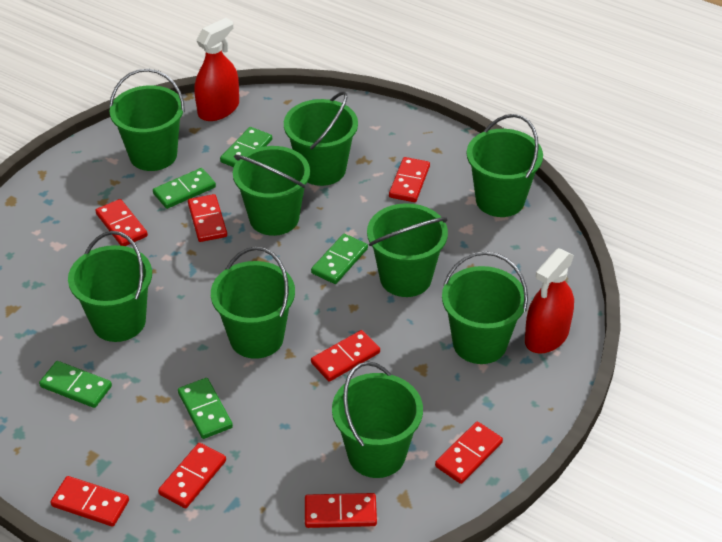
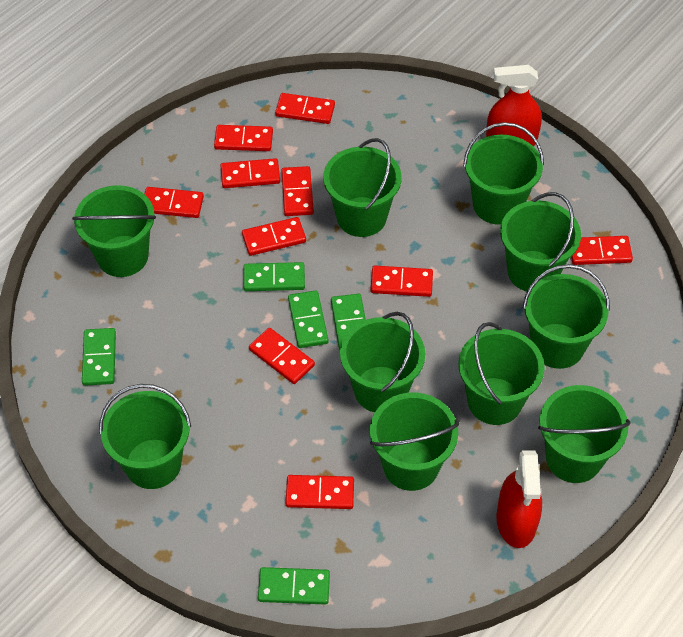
green bucket: [68,231,152,342] [109,69,185,171] [211,247,295,359] [233,146,310,236] [284,91,358,186] [332,362,423,478] [367,203,448,297] [442,251,528,364] [467,114,543,217] = 9 -> [72,185,156,277] [99,384,191,489] [323,138,402,237] [340,312,425,412] [370,393,459,491] [458,322,545,425] [463,122,544,225] [500,192,581,292] [523,264,610,369] [538,385,631,483] = 10
red domino: [50,476,129,527] [95,199,148,246] [158,443,226,508] [188,194,227,242] [305,493,377,528] [311,330,380,382] [389,157,430,202] [435,421,503,484] = 8 -> [145,187,204,218] [214,125,273,151] [220,158,280,188] [242,217,306,256] [249,328,315,384] [275,93,335,124] [281,166,314,216] [286,475,354,509] [371,266,433,297] [571,236,633,265] = 10

